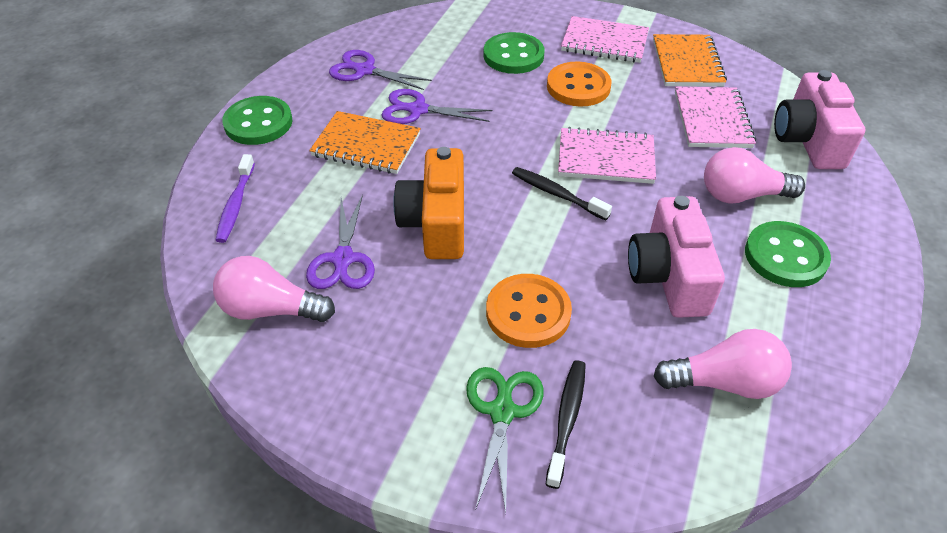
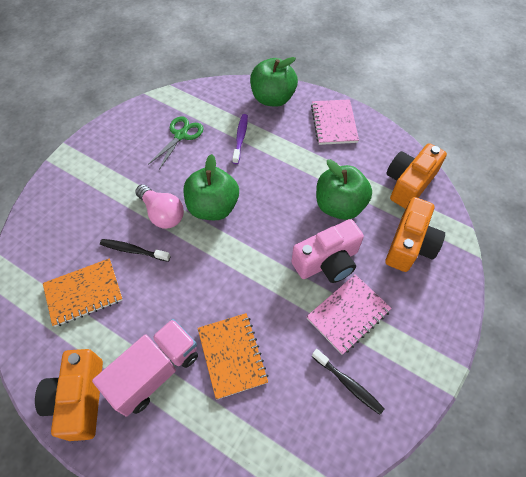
green apple: none = 0 -> [184,154,239,220] [250,57,298,107] [316,159,372,220] = 3
green button: [222,96,292,145] [484,32,544,74] [745,221,831,287] = 3 -> none = 0
orange button: [486,274,572,348] [547,61,611,107] = 2 -> none = 0
orange camera: [393,147,464,259] = 1 -> [35,349,103,441] [385,197,445,272] [387,143,447,209] = 3
pink camera: [628,196,725,318] [774,70,865,169] = 2 -> [292,219,364,283] = 1
pink light bulb: [213,256,335,322] [654,329,792,399] [704,147,805,203] = 3 -> [135,184,184,229] = 1
pink notebook: [558,127,656,184] [561,16,649,63] [675,87,756,148] = 3 -> [306,274,392,355] [311,99,359,145] = 2
pink truck: none = 0 -> [92,319,198,417] = 1
purple scissors: [306,194,375,289] [329,50,432,90] [381,89,493,124] = 3 -> none = 0

